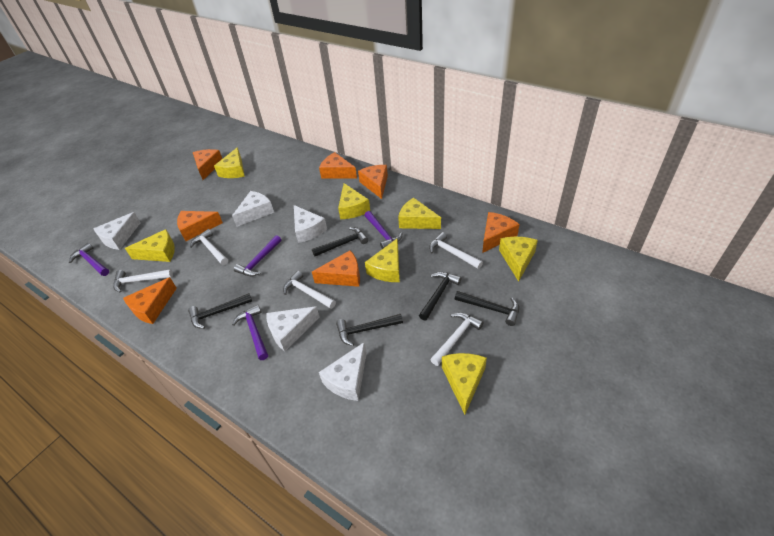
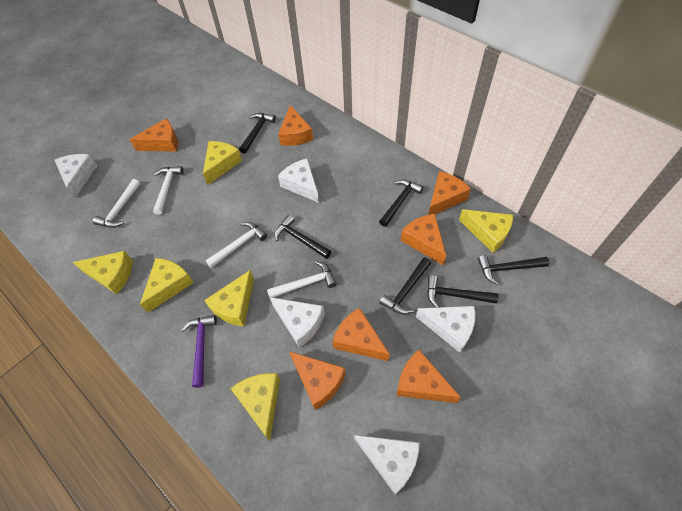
black hammer: [188,293,252,329] [312,227,368,256] [336,314,403,346] [419,272,461,321] [455,291,519,326] = 5 -> [239,113,276,154] [274,215,331,259] [379,179,424,227] [379,257,431,314] [427,275,498,308] [478,255,549,285] = 6
purple hammer: [69,243,109,276] [232,305,268,360] [234,235,281,277] [364,211,403,249] = 4 -> [182,315,217,388] = 1
white hammer: [113,269,173,293] [190,229,228,265] [283,271,336,309] [429,232,483,269] [430,312,484,366] = 5 -> [93,179,140,228] [153,166,184,215] [205,222,267,268] [267,261,337,298] = 4
yellow cheese: [125,229,175,262] [214,147,245,178] [338,183,370,219] [365,238,400,282] [398,198,441,229] [442,353,487,415] [499,237,538,282] = 7 -> [73,251,133,294] [140,258,194,313] [203,141,242,185] [204,270,254,327] [230,373,280,440] [459,209,513,253] = 6

